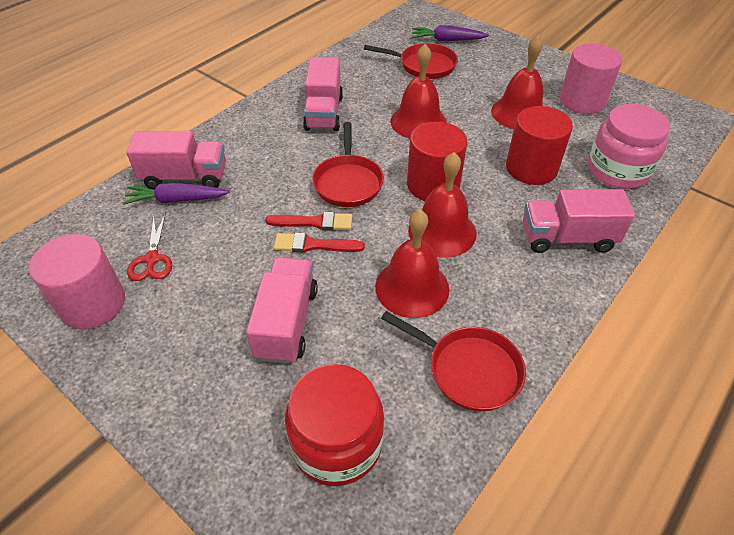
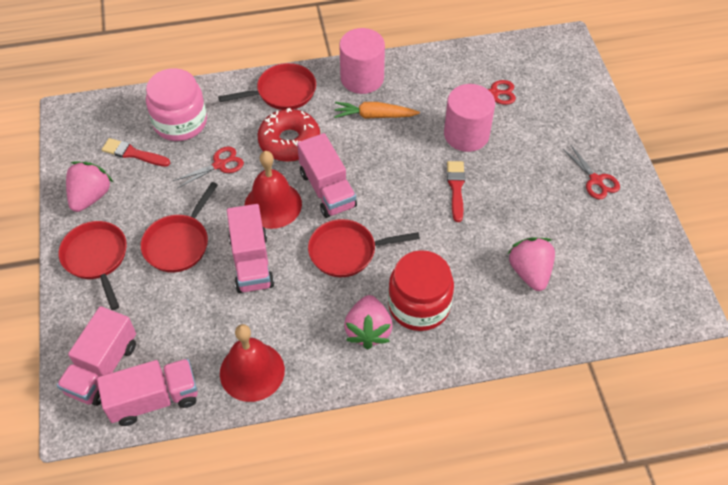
orange carrot: none = 0 -> [334,102,420,119] = 1
pink strawberry: none = 0 -> [66,161,113,212] [344,295,392,349] [507,237,555,291] = 3
purple carrot: [123,183,230,205] [412,25,489,41] = 2 -> none = 0
red bell: [375,209,449,318] [390,44,447,138] [408,152,477,257] [491,36,543,129] = 4 -> [220,324,285,402] [244,151,302,229] = 2
red cylinder: [407,122,467,201] [506,106,573,185] = 2 -> none = 0
red donut: none = 0 -> [258,108,320,162] = 1
red pan: [312,122,384,207] [364,43,458,79] [381,311,526,411] = 3 -> [59,221,127,310] [141,182,218,272] [218,63,316,110] [308,219,420,277] = 4
red scissors: [127,215,172,281] = 1 -> [173,146,244,188] [448,80,516,105] [563,144,620,199] = 3

